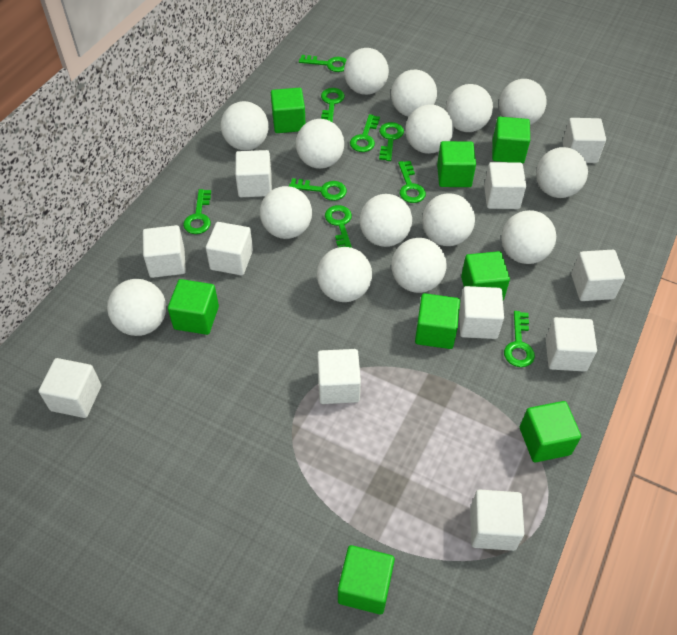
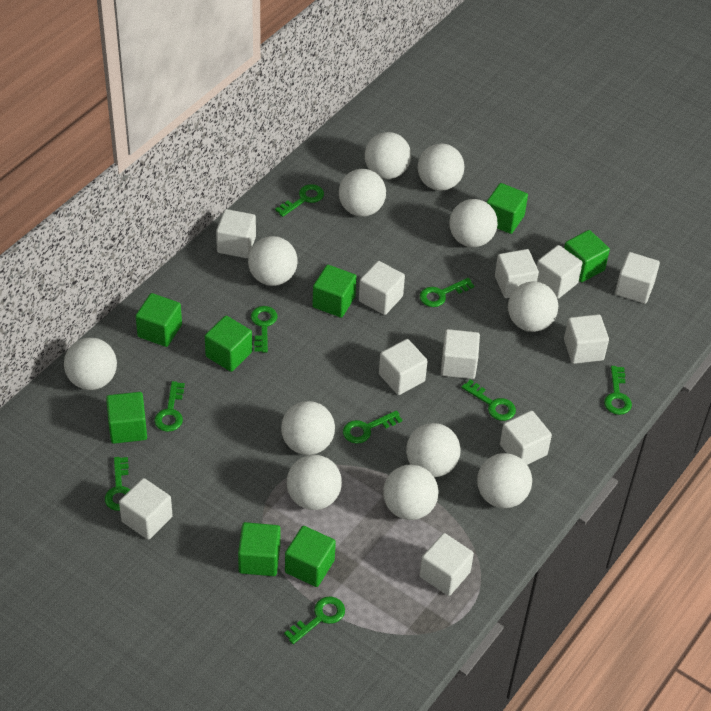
white ball: [107,279,166,336] [221,101,269,150] [260,186,312,239] [296,119,344,169] [317,247,372,302] [344,48,389,95] [360,194,412,247] [391,70,437,117] [391,238,446,293] [405,104,454,154] [422,193,475,246] [446,84,493,132] [499,79,546,125] [501,210,556,264] [536,147,588,198] = 15 -> [64,338,117,390] [248,236,298,286] [281,401,335,455] [287,455,342,510] [339,169,386,217] [365,132,411,179] [383,464,439,520] [406,423,461,477] [418,144,464,191] [449,199,498,247] [477,453,532,508] [508,281,558,332] = 12

